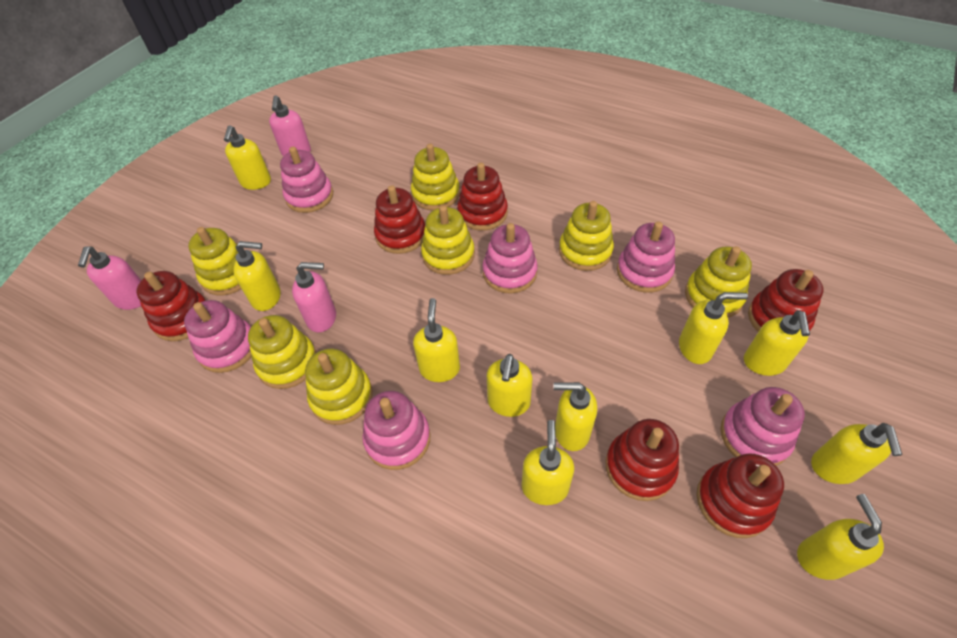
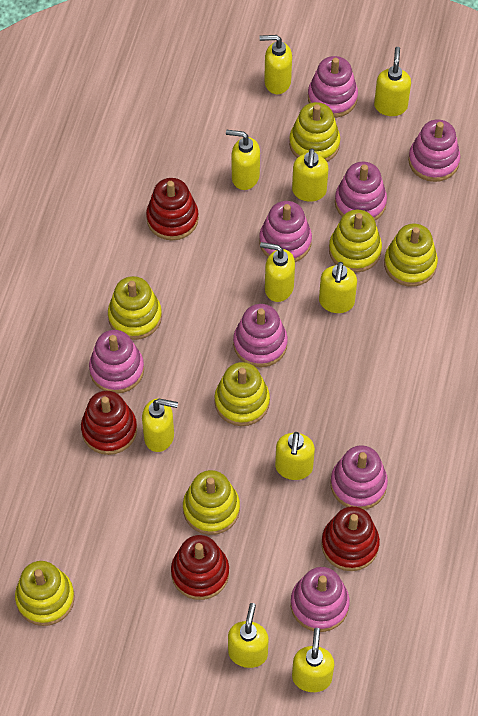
pink soap dispenser: [78,247,141,310] [269,95,311,157] [292,262,336,333] = 3 -> none = 0
pink stacking toy: [184,300,251,373] [280,147,333,213] [362,391,431,470] [483,223,538,294] [617,221,675,293] [720,387,805,466] = 6 -> [89,330,144,394] [233,304,288,367] [259,201,312,262] [291,567,350,632] [308,56,358,118] [330,445,388,510] [335,162,387,220] [408,120,460,182] = 8
red stacking toy: [136,271,206,341] [374,185,425,254] [457,163,508,231] [605,419,679,501] [696,454,784,538] [748,269,823,332] = 6 -> [81,391,137,455] [146,178,199,241] [171,535,229,600] [321,506,380,571] = 4

